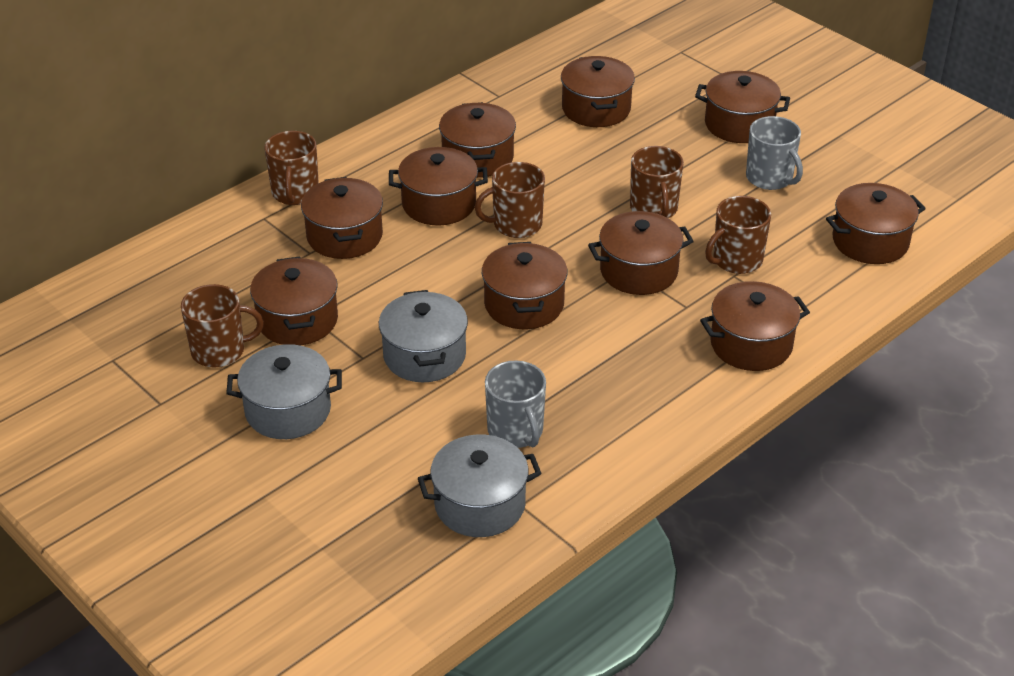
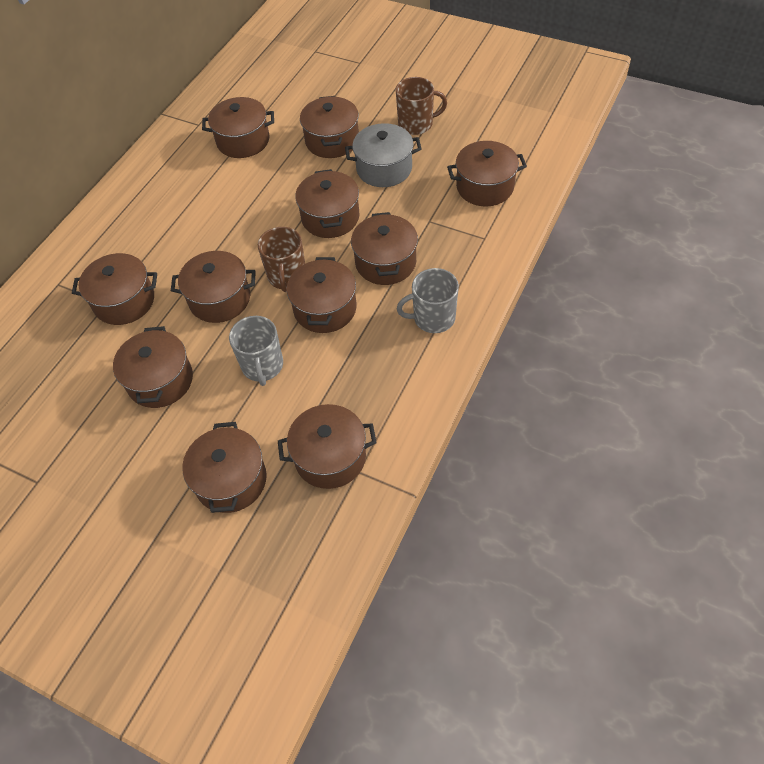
brown mug: [181,284,264,367] [265,131,319,205] [475,162,545,238] [630,146,684,218] [705,196,771,274] = 5 -> [258,227,305,292] [396,77,447,135] = 2
brown pot: [250,256,338,345] [301,177,383,259] [389,147,488,225] [439,102,516,178] [482,242,568,329] [561,56,635,127] [588,211,694,295] [695,71,790,143] [700,281,810,371] [826,183,926,264] = 10 -> [72,253,157,325] [113,326,193,408] [171,251,256,323] [182,422,267,513] [202,97,274,158] [278,404,377,489] [287,257,357,333] [295,169,359,238] [300,96,359,158] [351,212,418,285] [447,141,527,207] = 11
grey pot: [226,344,342,439] [379,290,468,382] [418,434,542,537] = 3 -> [345,123,422,187] = 1

